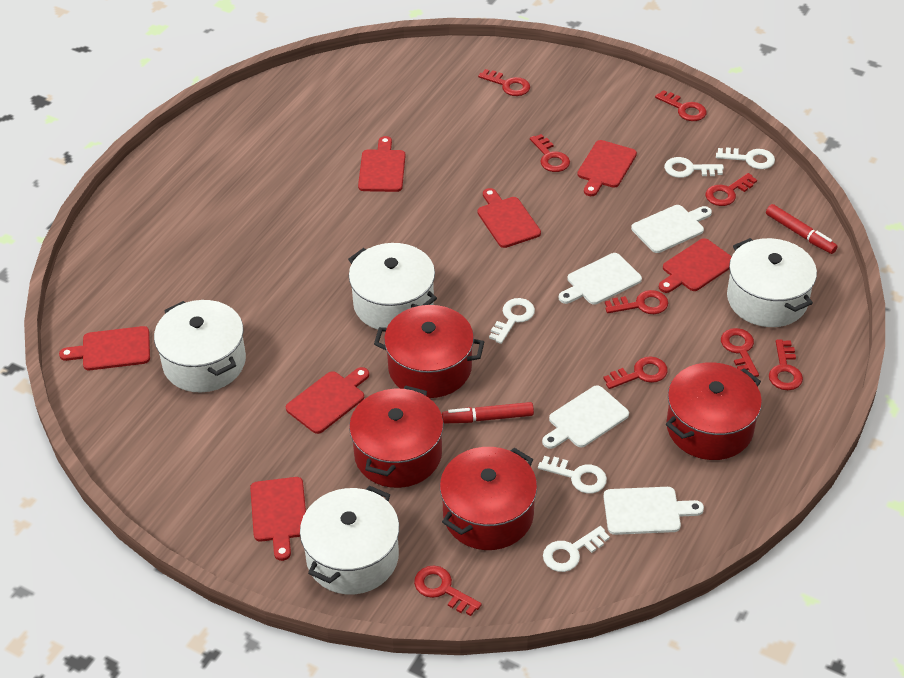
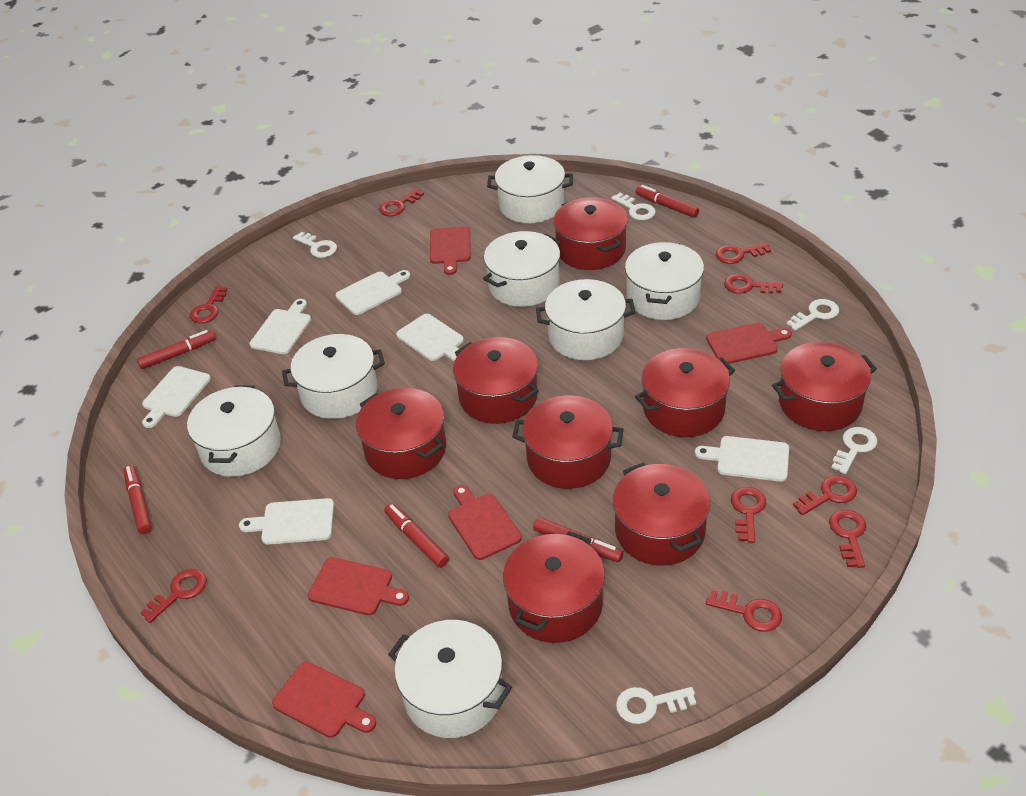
red cutting board: [59,326,150,370] [250,477,306,561] [286,367,369,434] [358,136,405,192] [478,188,541,248] [577,140,637,196] [659,238,732,293] = 7 -> [272,662,376,738] [308,557,409,615] [430,226,471,275] [448,485,522,560] [706,323,792,364] = 5
red marker: [442,402,534,423] [766,204,838,254] = 2 -> [124,465,152,534] [137,330,216,369] [384,503,449,568] [533,517,623,562] [636,185,699,218] = 5
red pot: [349,385,444,488] [374,305,484,398] [440,447,537,550] [666,362,762,460] = 4 -> [356,388,446,479] [453,337,539,424] [503,531,605,643] [512,396,624,489] [553,197,628,270] [613,463,710,566] [635,348,735,437] [772,342,877,431] = 8
white cutting board: [542,385,629,449] [559,253,642,305] [604,487,704,535] [631,205,712,253] = 4 -> [142,366,211,428] [239,498,334,544] [249,299,311,354] [336,270,410,315] [396,314,464,361] [695,436,789,482] = 6
white pot: [154,300,246,392] [300,485,399,595] [348,243,437,330] [727,238,817,327] = 4 -> [187,385,281,477] [282,334,385,419] [388,620,512,738] [483,231,560,307] [487,155,573,223] [536,279,636,360] [625,242,704,320] = 7

